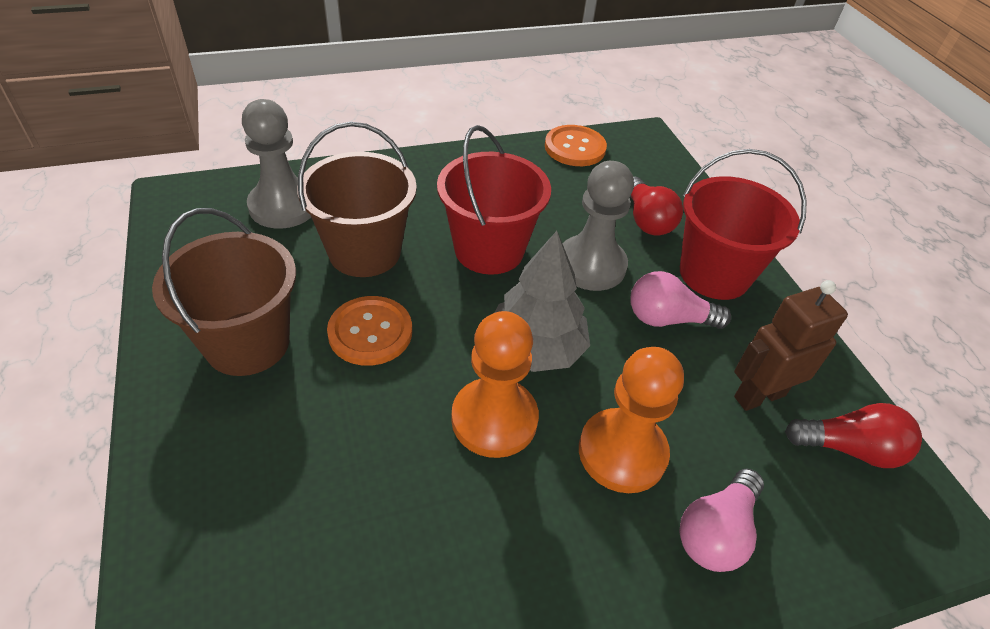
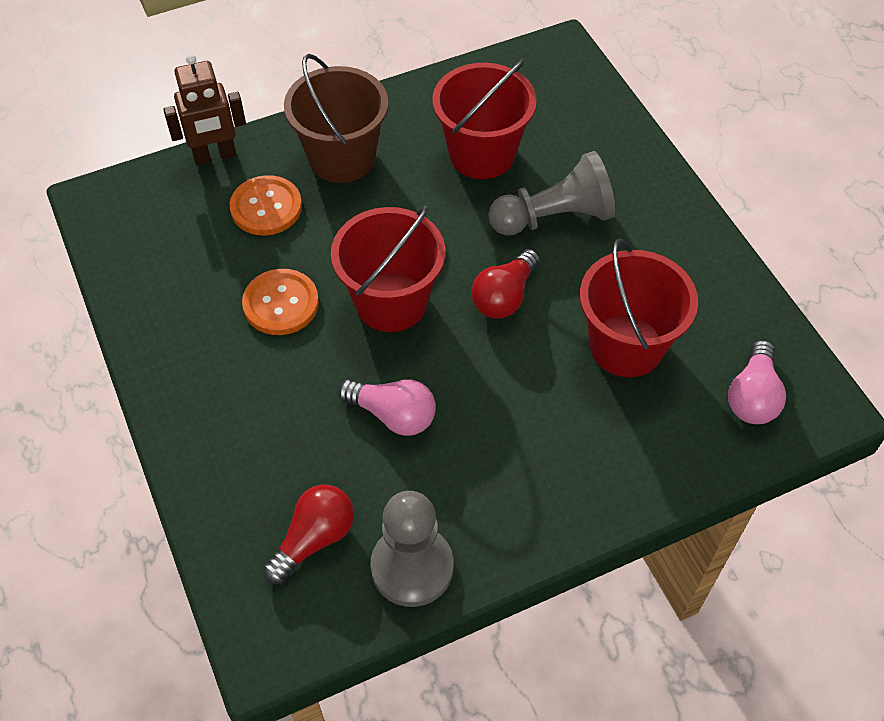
brown bucket: [152,208,296,376] [297,122,417,277] = 2 -> [284,54,388,183] = 1
grey tree: [495,231,590,372] = 1 -> none = 0
orange pawn: [451,311,539,458] [579,347,684,493] = 2 -> none = 0
red bucket: [437,125,551,275] [680,149,807,300] = 2 -> [331,206,445,332] [432,59,537,179] [580,239,698,377] = 3

